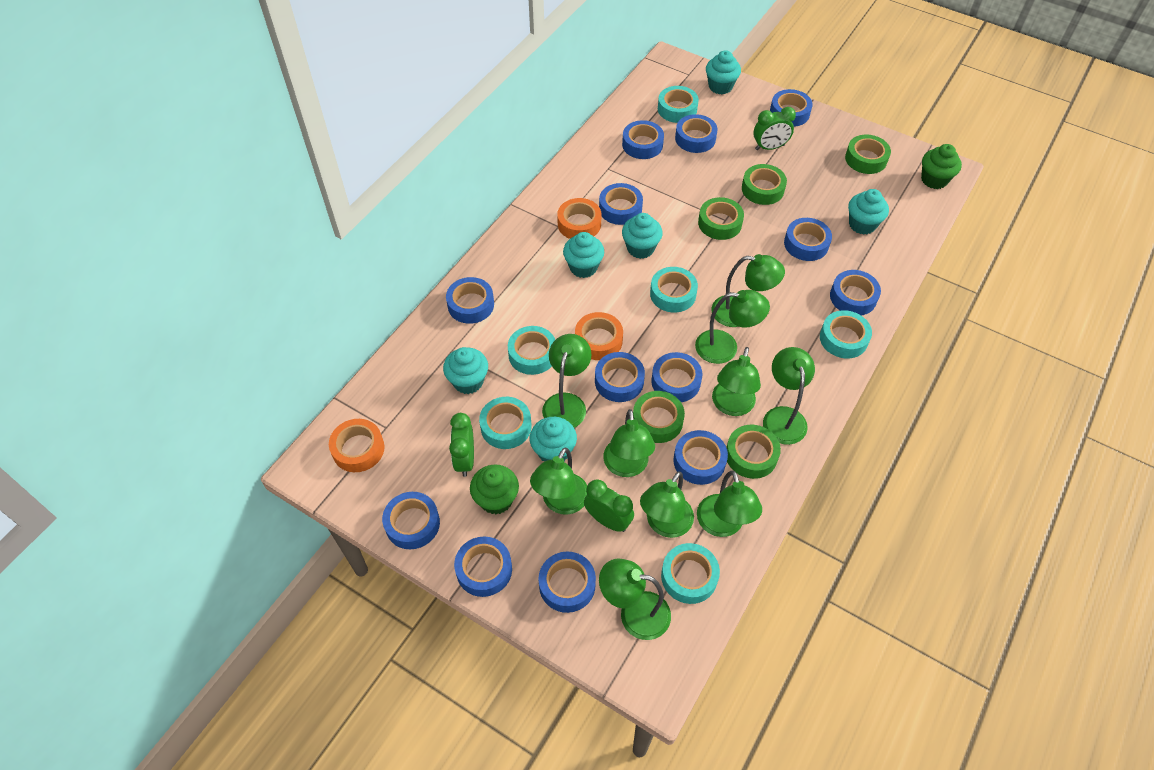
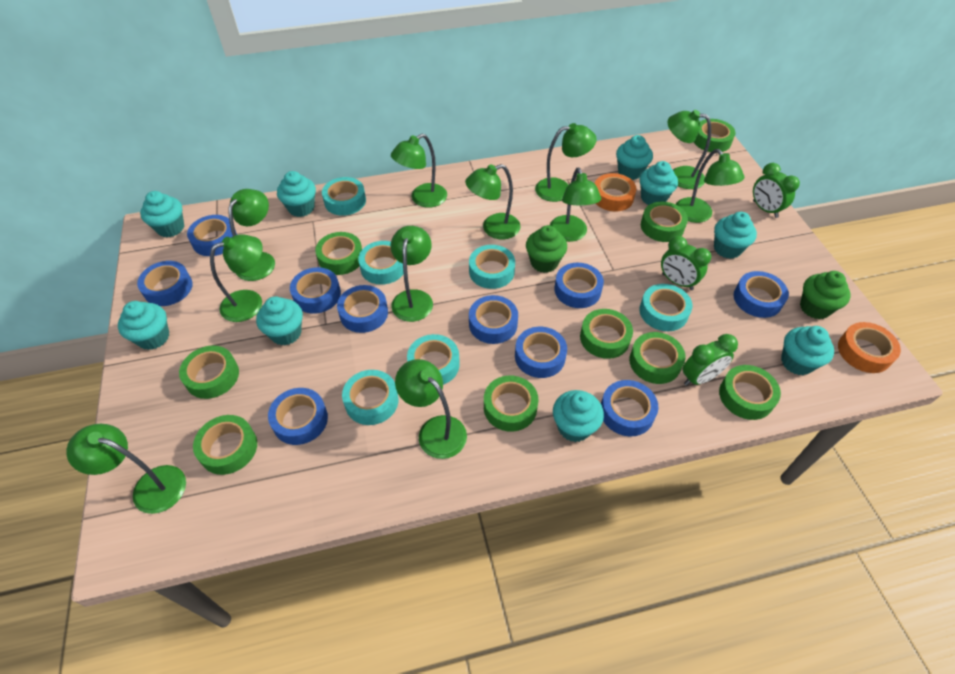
blue tape: [382,492,440,549] [446,277,494,324] [454,537,512,597] [538,551,596,613] [595,352,645,402] [599,183,643,225] [622,120,664,159] [651,352,703,402] [673,430,728,485] [675,114,717,153] [770,89,813,127] [784,218,832,261] [830,270,881,315] = 13 -> [137,261,193,306] [187,215,237,256] [268,388,328,445] [290,267,341,314] [337,285,388,333] [469,295,518,344] [515,327,567,378] [555,263,604,308] [601,380,658,436] [734,271,789,318] = 10
green lamp: [530,448,587,515] [542,334,592,428] [599,559,671,640] [603,409,655,477] [640,471,694,538] [695,290,770,364] [697,471,762,537] [712,254,785,327] [712,347,761,416] [763,347,815,445] = 10 -> [66,424,186,514] [210,234,263,322] [229,189,275,281] [391,134,447,208] [391,226,433,322] [395,359,467,459] [465,164,520,239] [535,123,597,202] [550,167,601,242] [668,110,711,189] [676,149,744,223] = 11
green tape: [633,391,685,443] [698,197,744,240] [726,425,781,479] [742,164,787,205] [845,135,891,174] = 5 -> [179,345,239,399] [193,415,257,475] [315,232,362,275] [484,376,538,432] [580,309,633,359] [629,332,686,384] [641,202,688,242] [694,119,735,152] [719,365,781,420] = 9
orange tape: [329,419,384,472] [557,198,601,239] [575,312,623,360] = 3 -> [595,173,636,212] [838,322,901,373] = 2
turquoise cupcake: [443,347,488,394] [530,417,577,462] [563,232,604,278] [622,213,663,259] [706,50,741,94] [848,189,889,235] = 6 -> [118,301,169,350] [140,191,184,237] [256,296,303,345] [277,171,316,217] [553,390,604,442] [616,135,653,180] [640,161,678,205] [714,212,757,259] [781,326,834,375] = 9

